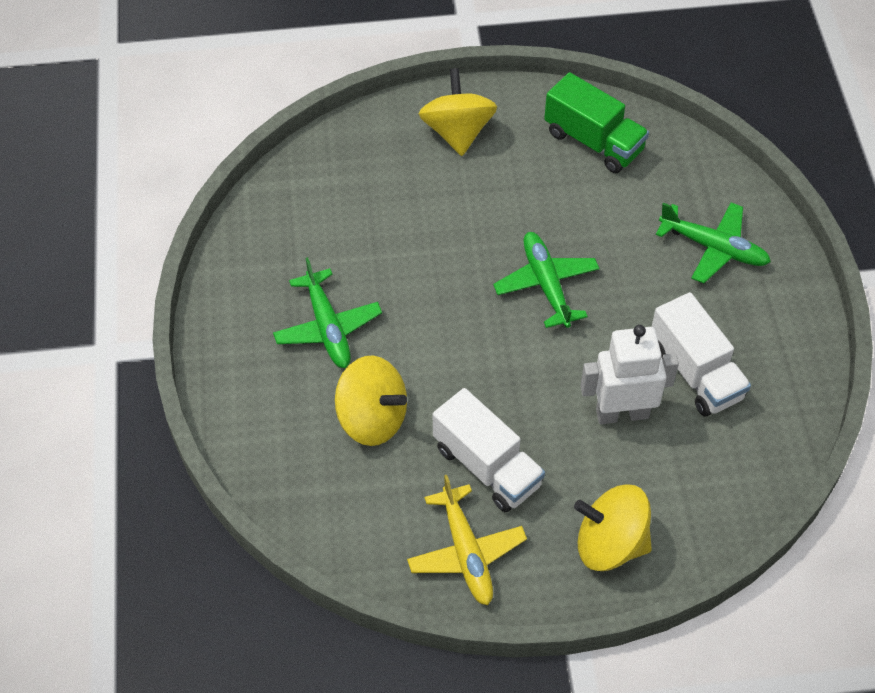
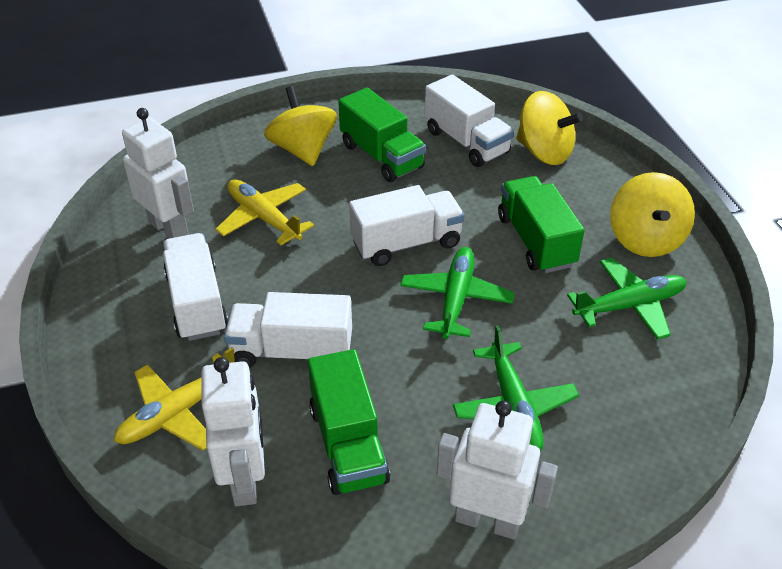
green truck: [544,72,649,173] = 1 -> [308,349,390,495] [338,88,426,182] [498,176,585,273] = 3
white robot: [580,325,679,424] = 1 -> [122,108,194,239] [201,357,265,506] [437,400,558,540] = 3
white truck: [433,388,545,512] [652,292,751,416] = 2 -> [163,233,228,341] [224,292,352,368] [349,185,465,266] [425,74,514,167] = 4
yellow plane: [407,475,527,605] = 1 -> [114,347,235,451] [215,179,314,245] = 2

